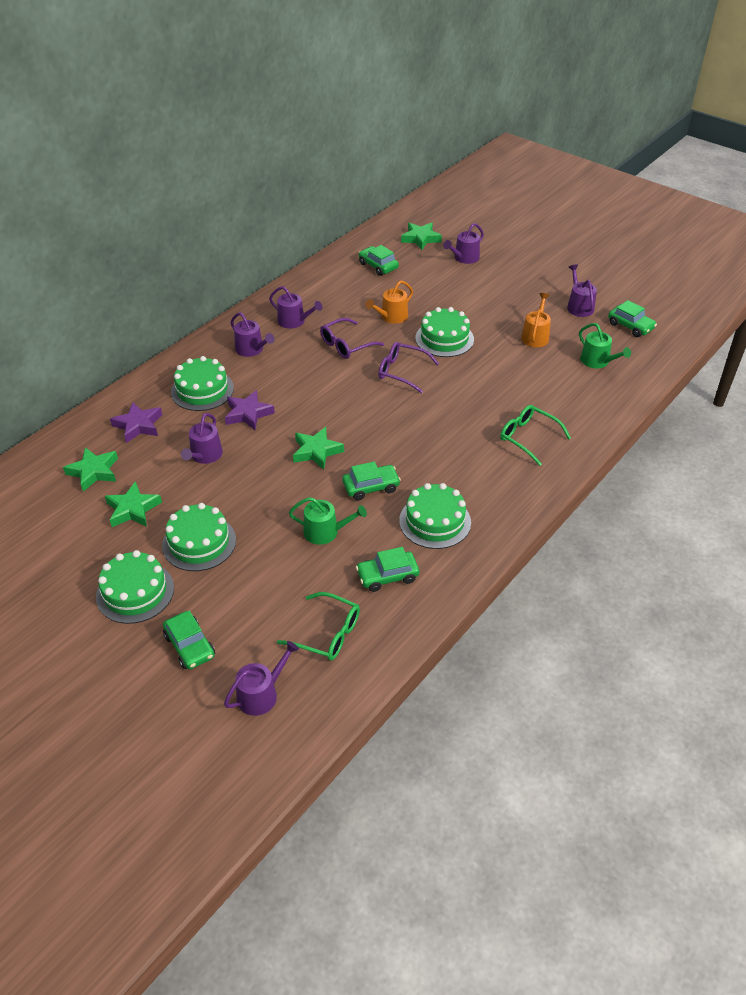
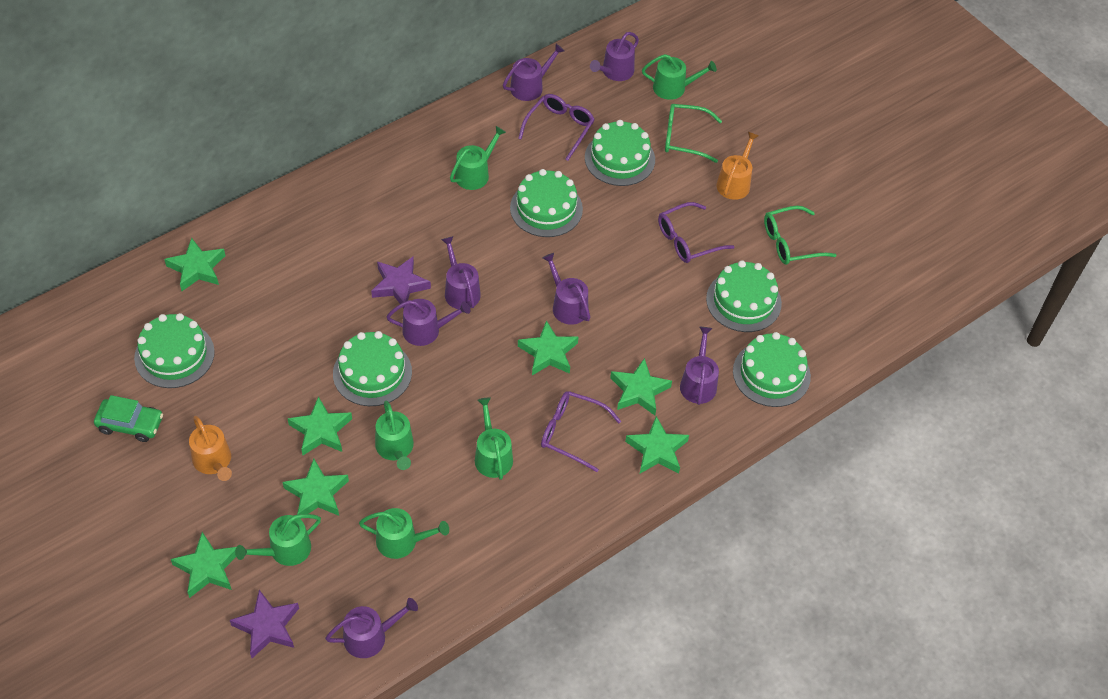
green cake: [96,550,174,624] [162,503,236,571] [171,356,234,411] [399,483,471,549] [415,307,474,357] = 5 -> [134,313,215,388] [333,331,412,406] [510,169,583,237] [585,120,655,186] [706,260,782,332] [733,332,811,407] = 6
green car: [163,611,215,669] [342,462,401,500] [356,547,419,592] [359,245,399,276] [608,300,657,337] = 5 -> [94,395,163,442] = 1
green star: [63,447,118,492] [105,481,162,527] [293,427,344,470] [401,223,442,250] = 4 -> [164,238,226,291] [171,532,236,598] [282,459,349,519] [288,396,352,456] [518,320,578,375] [610,358,672,415] [625,416,689,474] = 7
green watering can: [289,497,367,545] [579,323,631,368] = 2 -> [235,514,321,566] [359,508,449,559] [375,401,414,470] [450,126,506,190] [475,397,513,480] [642,54,717,100] = 6
purple glasses: [320,318,384,359] [378,342,439,393] = 2 -> [518,94,595,161] [541,391,621,472] [658,202,735,263] = 3
purple watering can: [181,413,223,464] [224,641,299,716] [230,312,275,357] [269,286,322,329] [443,223,484,264] [567,264,597,317] = 6 -> [325,598,418,658] [386,299,470,346] [441,236,481,309] [503,44,564,101] [542,253,591,325] [590,32,639,81] [680,327,719,405] = 7

